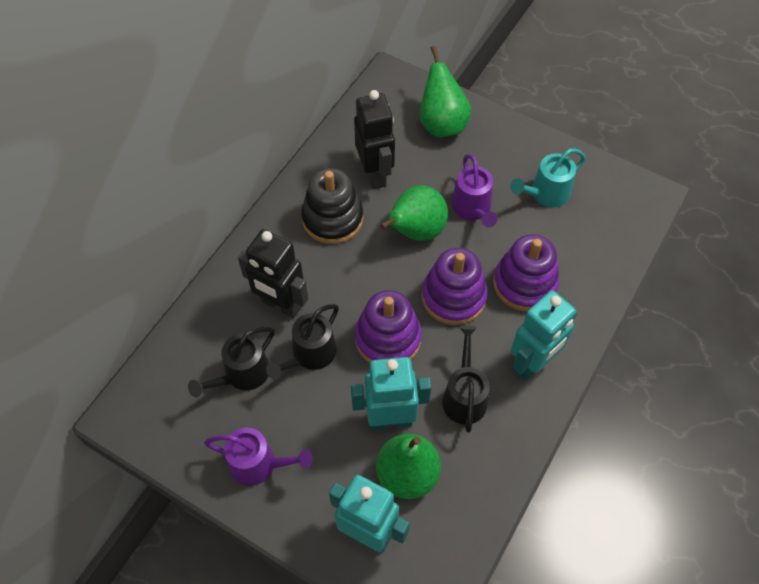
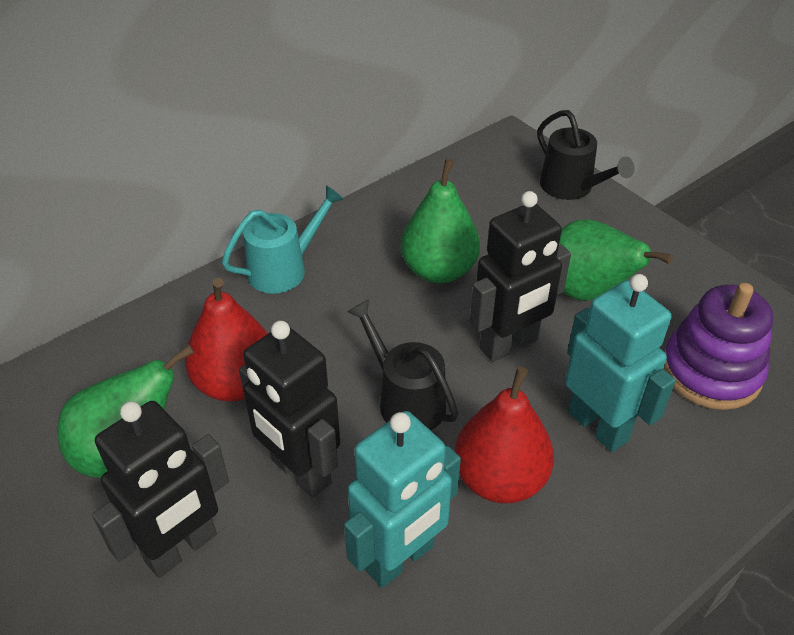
black robot: [238,229,308,318] [354,90,395,189] = 2 -> [92,401,229,578] [239,321,340,498] [470,191,571,362] = 3
black stacking toy: [301,168,363,244] = 1 -> none = 0
black watering can: [188,327,275,397] [266,304,339,380] [442,325,490,433] = 3 -> [347,299,458,430] [537,110,635,200] = 2
purple stacking toy: [355,290,422,363] [422,248,487,325] [493,234,559,311] = 3 -> [663,283,773,410] = 1
purple watering can: [204,427,313,486] [451,154,497,227] = 2 -> none = 0
red pear: none = 0 -> [185,278,268,402] [455,366,554,503] = 2
turquoise robot: [329,475,410,552] [351,357,432,430] [511,290,577,381] = 3 -> [344,411,461,588] [565,274,676,452] = 2

